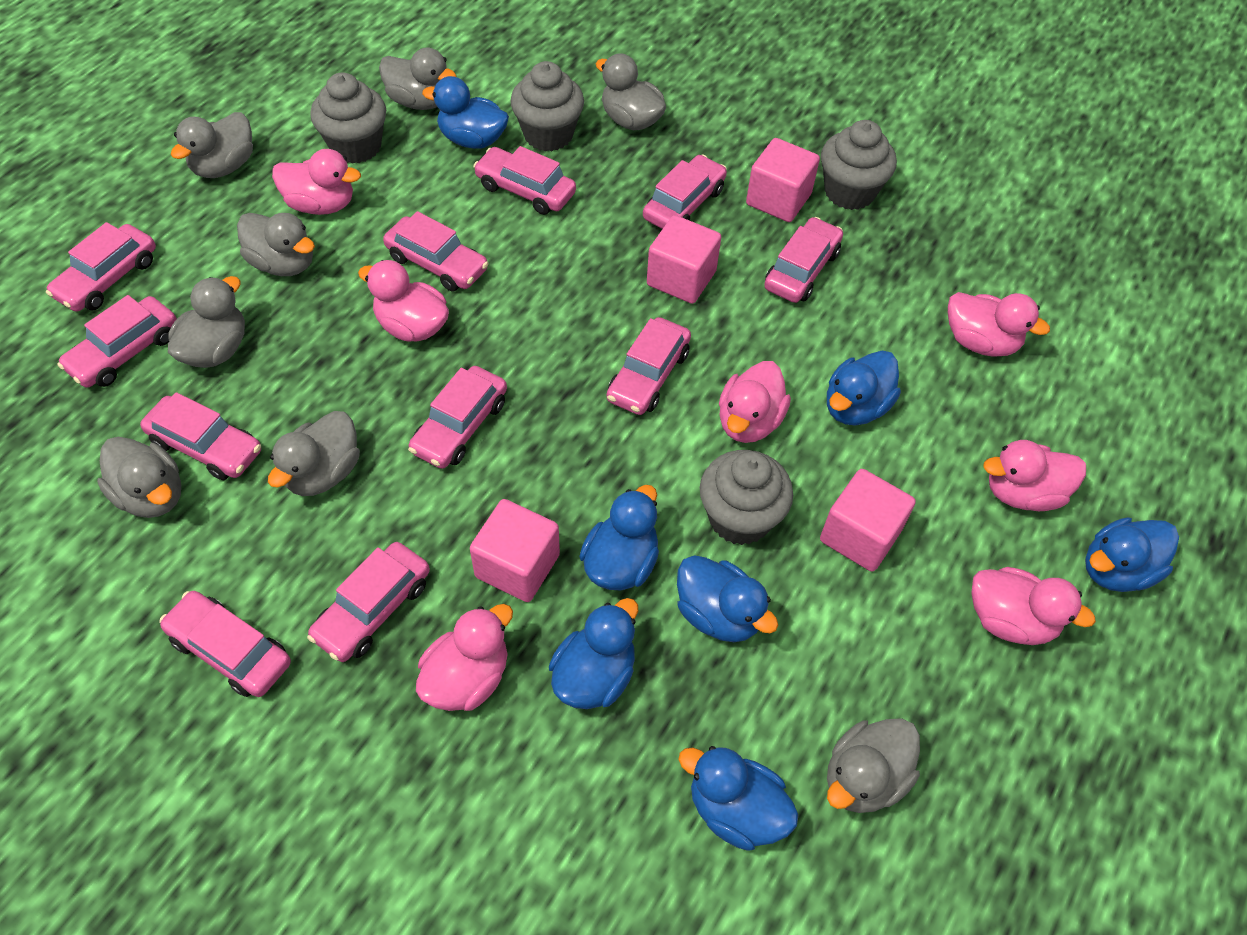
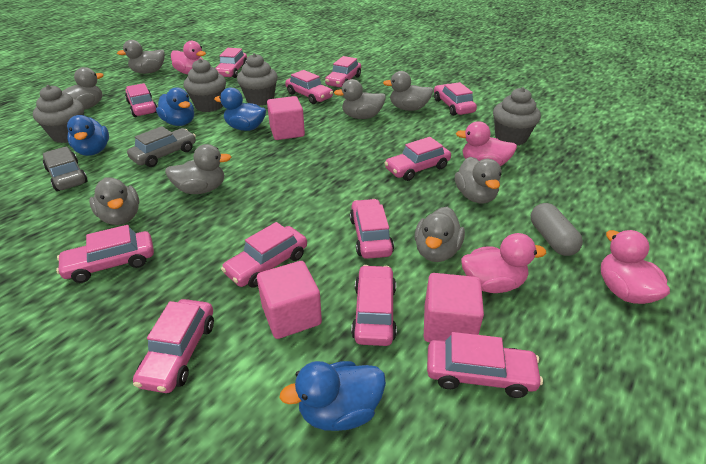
blue duck: [422,76,509,149] [549,598,638,709] [579,485,659,590] [677,555,778,642] [678,746,798,850] [827,351,901,426] [1085,517,1179,592] = 7 -> [67,115,109,156] [156,87,194,126] [214,87,266,131] [280,361,386,431] = 4
grey capsule: none = 0 -> [531,203,583,256] = 1
grey car: none = 0 -> [43,147,87,191] [127,126,196,167] = 2
pink car: [46,222,156,312] [57,295,177,388] [140,392,261,480] [160,591,291,697] [307,542,430,662] [383,211,489,291] [408,366,507,469] [473,146,576,215] [607,317,691,415] [643,155,727,229] [764,217,843,303] = 11 -> [56,225,154,283] [125,83,157,117] [133,299,214,393] [215,48,247,78] [221,222,307,288] [285,70,333,104] [325,56,361,87] [350,199,394,259] [351,265,397,346] [385,137,451,181] [427,332,543,398] [434,82,477,116] = 12
pink cube: [470,499,560,602] [647,215,721,304] [746,138,820,222] [820,469,916,572] = 4 -> [257,261,322,339] [267,96,305,140] [424,273,484,342] = 3
pink duck: [272,149,361,215] [358,260,449,342] [416,604,513,711] [719,361,791,443] [948,292,1050,357] [971,567,1096,645] [983,440,1086,511] = 7 -> [171,41,206,74] [456,121,517,166] [461,233,546,293] [601,230,670,304] = 4

